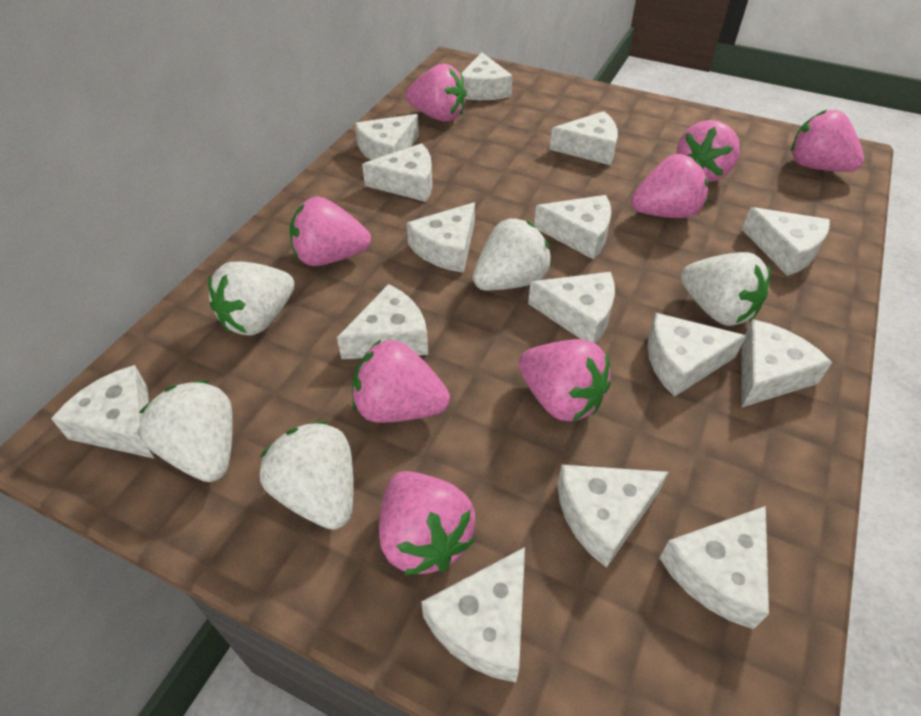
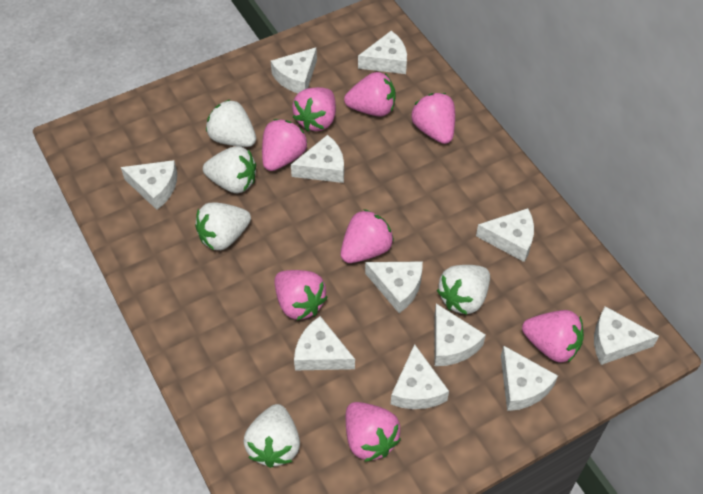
white cheese: [51,365,154,458] [337,284,428,359] [355,114,419,160] [362,143,432,202] [407,202,475,273] [421,547,525,683] [462,52,513,100] [528,272,615,344] [534,195,611,260] [550,111,618,165] [557,465,668,568] [647,313,746,397] [659,506,769,629] [742,207,830,276] [742,319,832,407] = 15 -> [121,160,177,210] [271,47,317,93] [291,135,344,183] [294,316,355,370] [358,31,407,74] [365,261,423,313] [391,344,449,409] [434,304,486,366] [476,208,534,262] [501,346,558,411] [594,306,659,365] = 11

